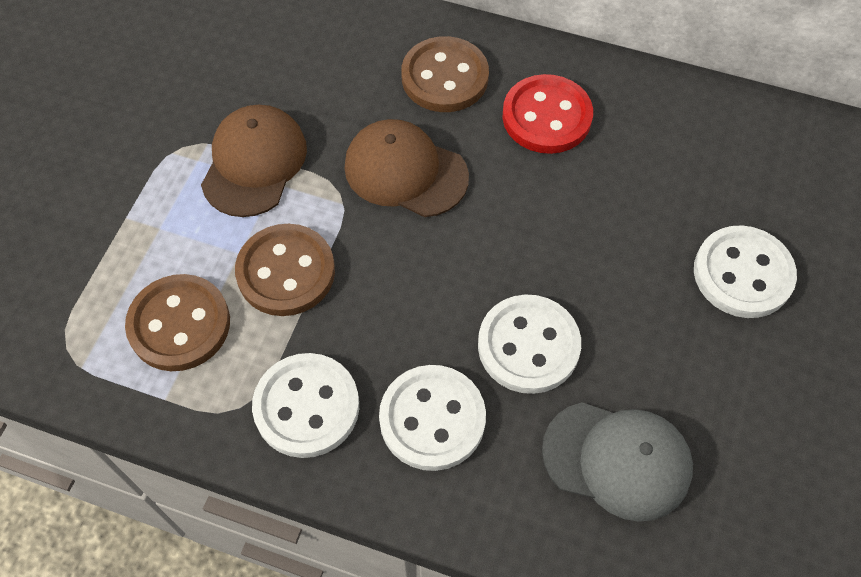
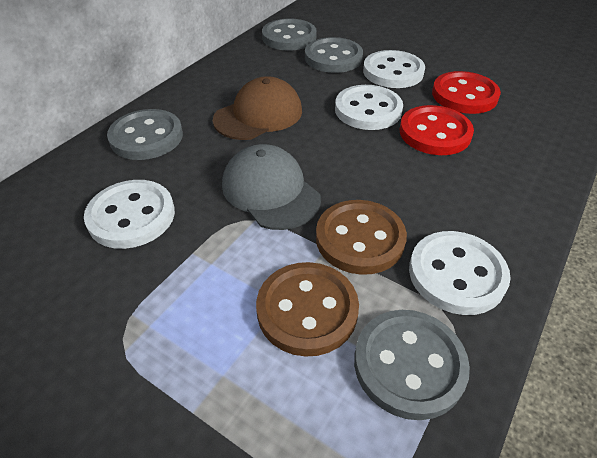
brown button: [125,274,230,371] [235,224,335,316] [401,36,489,112] = 3 -> [256,262,359,357] [316,200,407,275] = 2
brown cap: [201,105,307,217] [344,119,469,217] = 2 -> [213,76,302,140] = 1
grey button: none = 0 -> [107,109,183,160] [262,18,317,51] [305,37,363,73] [354,310,470,420] = 4
red button: [502,74,593,154] = 1 -> [400,105,474,155] [432,71,501,114] = 2

